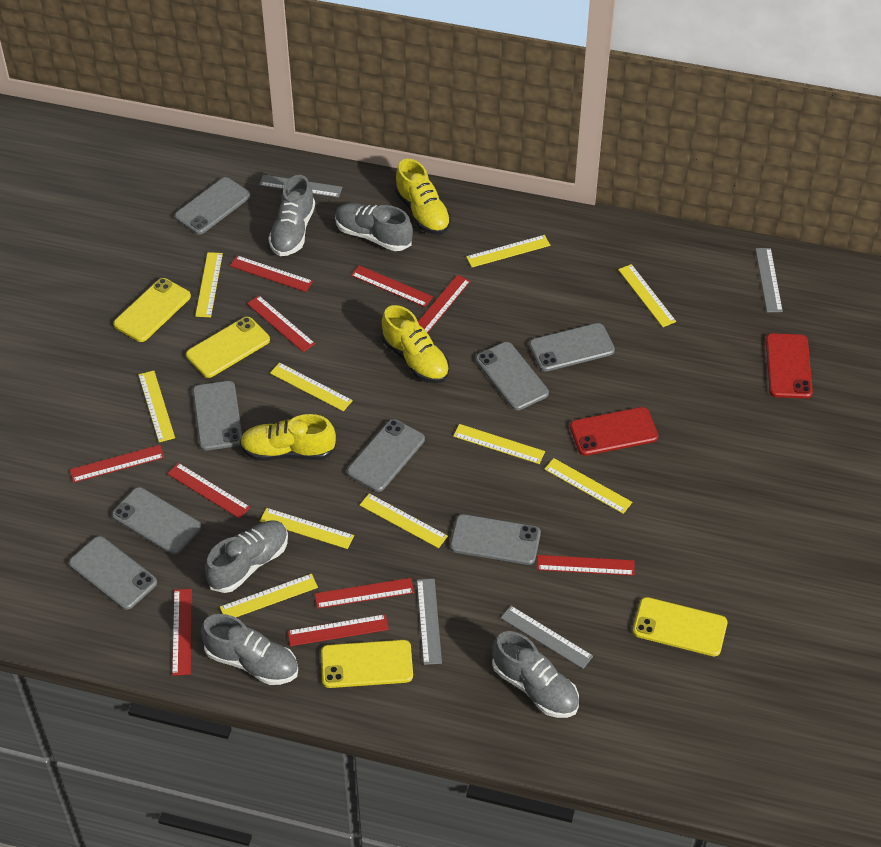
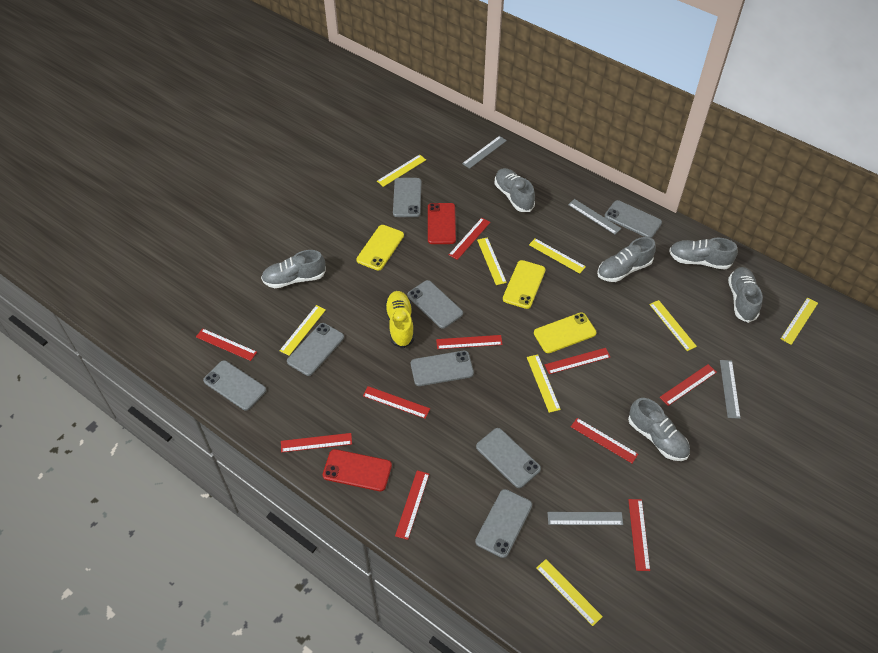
grey shoe: [201,614,298,685] [205,521,288,593] [268,175,315,256] [335,203,413,251] [492,631,579,718] = 5 -> [261,250,326,288] [495,168,535,212] [597,237,656,282] [628,398,690,461] [669,238,738,270] [728,267,763,323] = 6
yellow phone: [113,278,191,342] [186,317,270,378] [321,640,413,688] [633,597,728,656] = 4 -> [356,225,404,271] [503,260,546,309] [534,313,596,353] = 3
yellow ruler: [138,371,175,442] [195,252,223,317] [220,574,318,618] [260,508,354,549] [270,362,353,411] [360,493,448,548] [453,424,545,464] [466,235,550,267] [544,458,632,514] [618,264,676,327] = 10 -> [279,305,326,356] [377,154,426,187] [477,237,507,285] [527,354,561,413] [529,238,586,274] [536,559,603,626] [649,300,697,351] [781,298,818,345] = 8
yellow shoe: [240,414,336,461] [381,305,450,383] [395,159,451,235] = 3 -> [385,291,414,348] = 1

